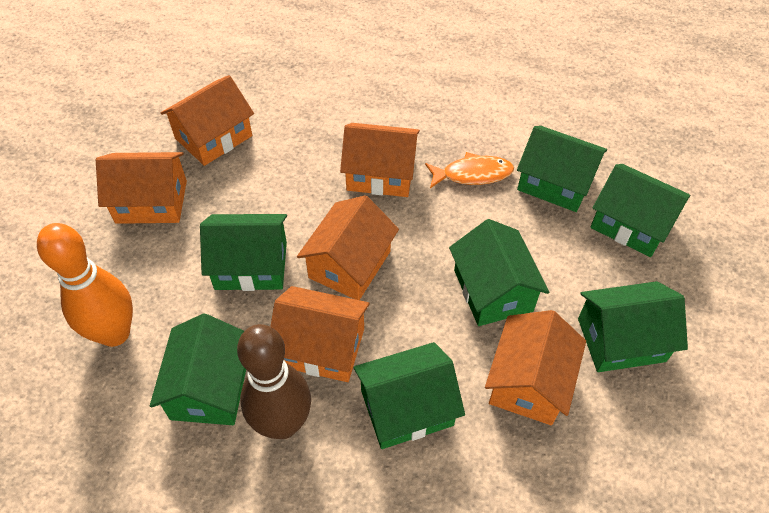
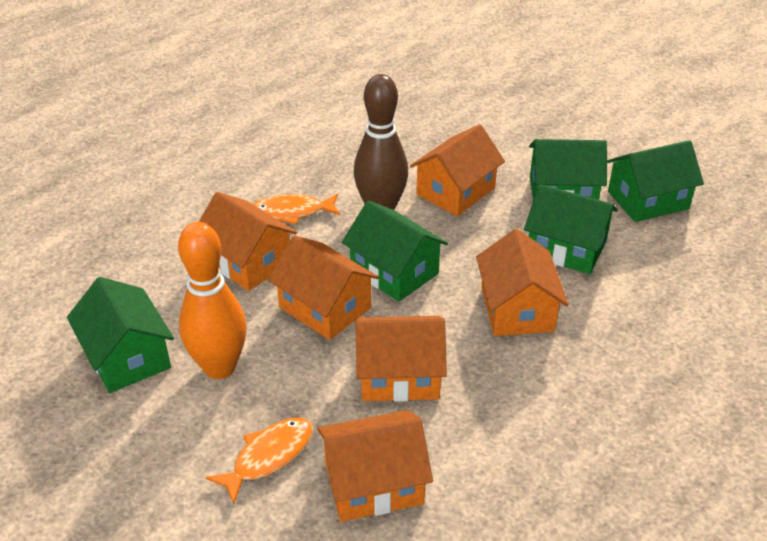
green house: [150,313,246,425] [200,214,287,291] [354,342,465,449] [449,219,549,326] [517,126,607,212] [578,281,688,372] [590,164,690,257] = 7 -> [67,277,174,393] [342,200,448,302] [524,184,618,274] [529,139,607,200] [607,140,704,222] = 5
orange fish: [425,152,514,188] = 1 -> [206,418,313,504] [253,194,341,225] = 2

